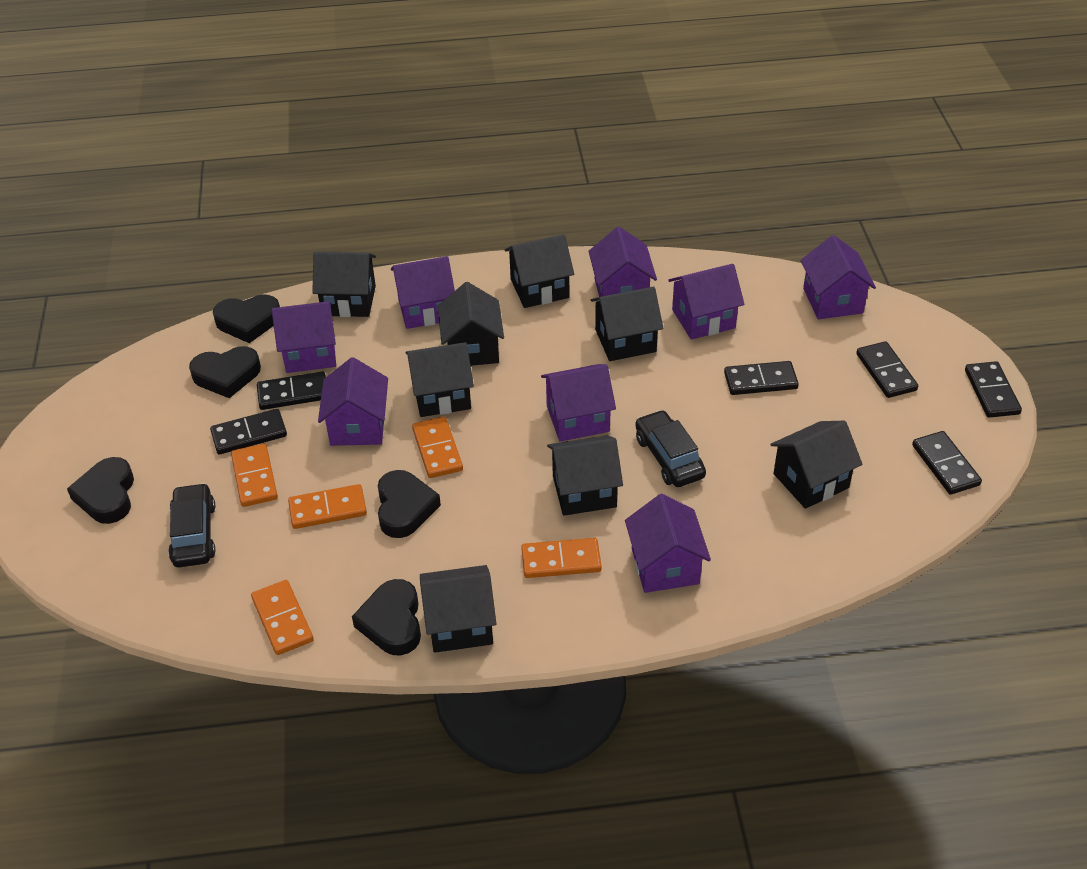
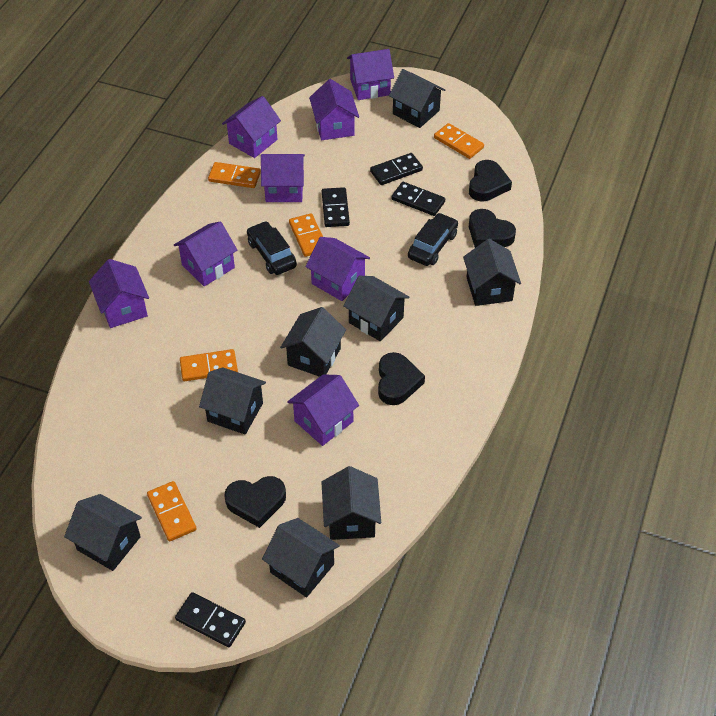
black domino: [210,409,287,454] [257,371,326,410] [724,361,799,395] [856,341,918,398] [912,431,982,495] [965,361,1022,418] = 6 -> [175,592,246,647] [322,187,350,227] [370,153,423,185] [391,182,445,216] = 4
black heart: [67,457,134,524] [189,346,261,398] [213,295,280,343] [352,579,421,656] [378,470,441,538] = 5 -> [224,476,286,528] [378,352,425,405] [469,160,512,202] [469,209,516,248] = 4

